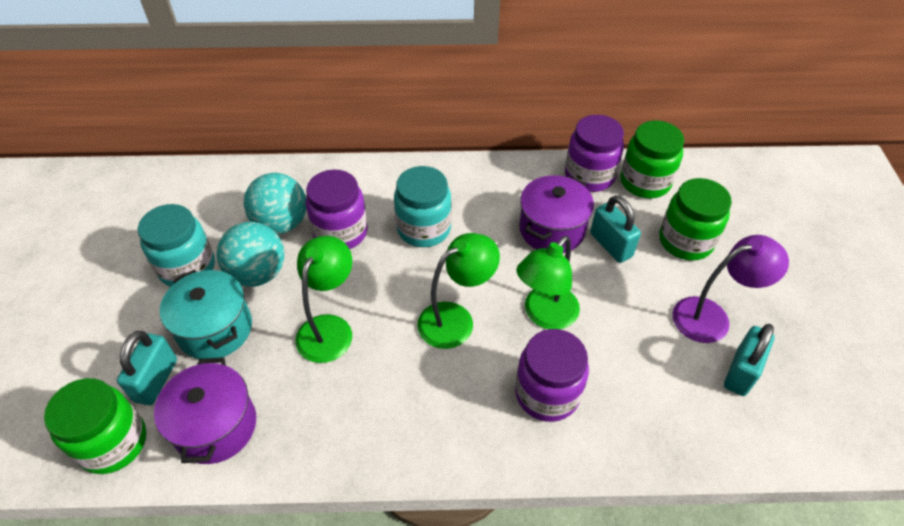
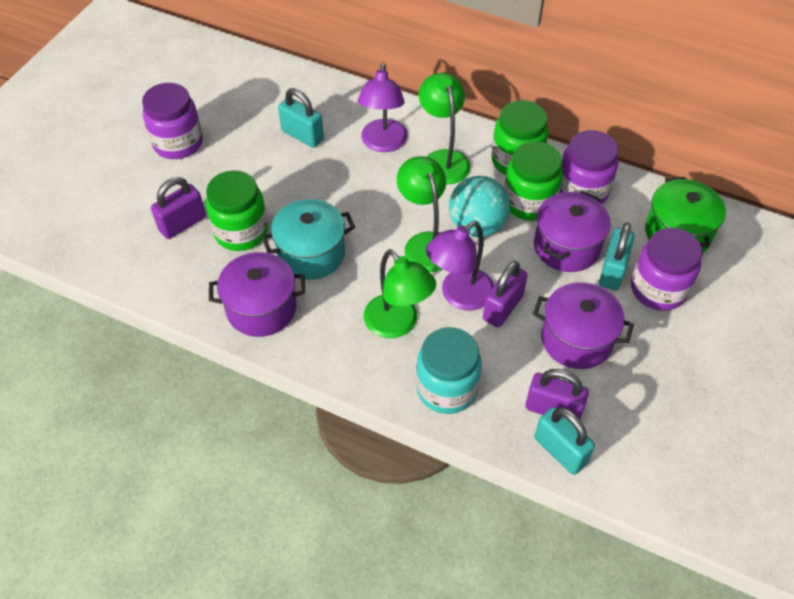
green pot: none = 0 -> [645,177,726,253] = 1
purple lamp: [673,235,789,343] = 1 -> [358,62,408,152] [426,221,494,311] = 2
purple padlock: none = 0 -> [151,177,206,239] [483,261,528,328] [525,369,589,419] = 3
purple pot: [154,357,256,464] [519,175,594,253] = 2 -> [209,252,305,337] [533,282,634,369] [534,191,611,272] = 3
turquoise ball: [217,222,284,287] [244,173,306,234] = 2 -> [449,176,510,237] = 1
turquoise jar: [138,204,215,287] [394,166,452,247] = 2 -> [416,327,482,414] = 1

